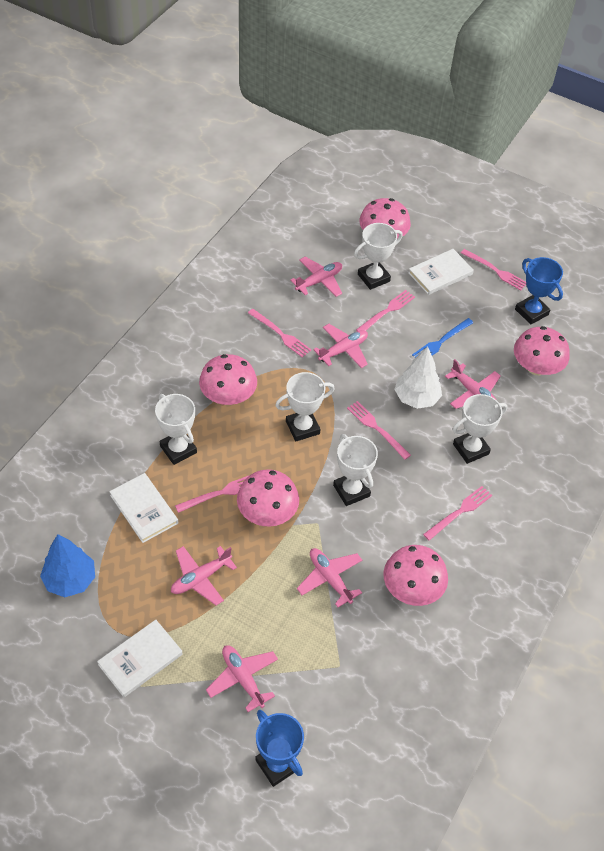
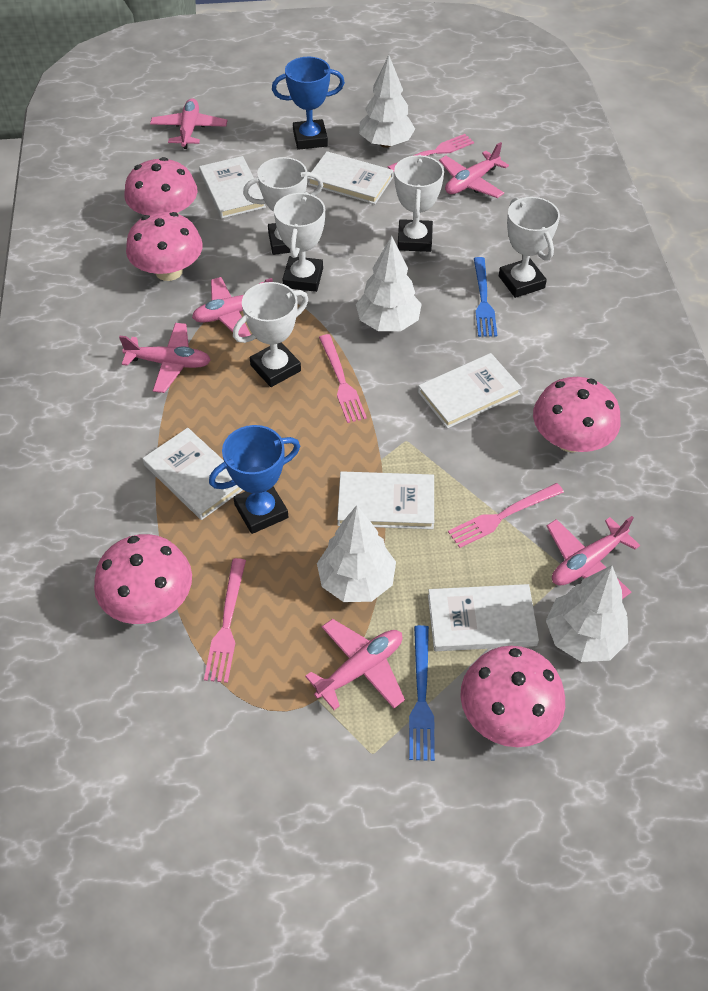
blue fork: [412,318,473,358] = 1 -> [409,625,435,761] [474,257,497,337] = 2
blue tree: [40,534,95,597] = 1 -> none = 0
pink fork: [175,476,248,513] [248,309,311,358] [347,401,411,460] [356,290,415,331] [423,486,492,541] [461,249,526,291] = 6 -> [204,558,246,683] [319,334,367,423] [388,134,474,172] [448,483,564,548] = 4
white book: [97,620,183,697] [109,473,178,543] [409,249,474,295] = 3 -> [143,428,243,520] [199,156,266,219] [307,151,393,204] [337,471,434,529] [418,353,522,428] [428,584,539,651] = 6
white tree: [394,347,442,409] = 1 -> [317,505,396,602] [356,236,422,331] [359,55,415,148] [546,565,628,662] = 4

